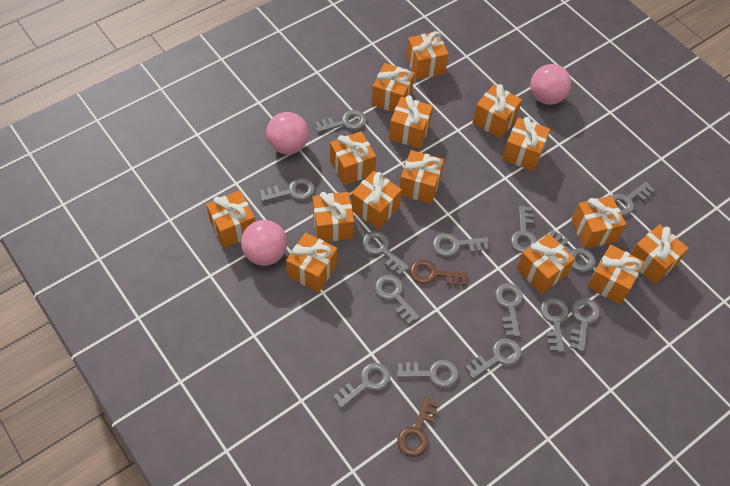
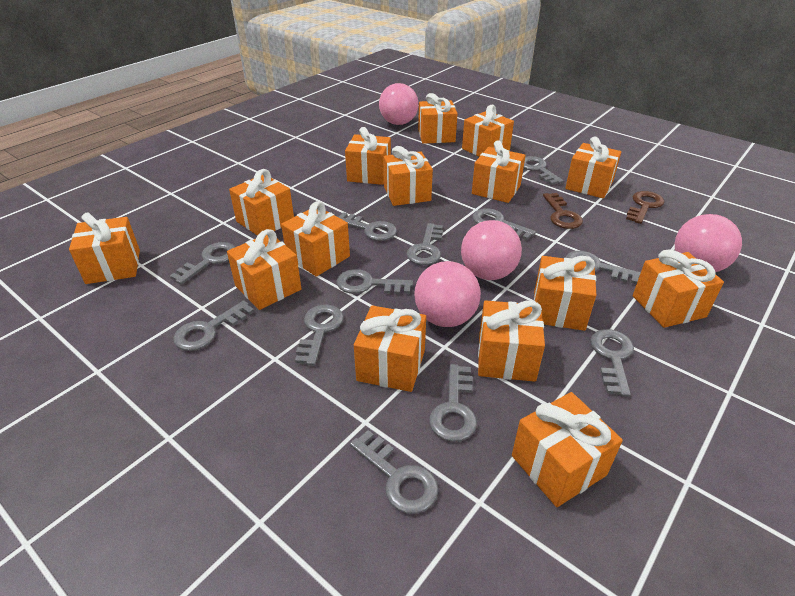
grey key: [260,178,315,202] [315,110,367,133] [333,363,390,408] [362,231,409,275] [375,275,420,325] [396,360,459,388] [433,233,489,257] [465,338,521,379] [495,283,523,337] [511,206,537,253] [540,298,569,352] [546,230,596,272] [570,298,600,352] [612,182,654,216] = 14 -> [170,242,235,284] [173,301,254,351] [295,304,344,366] [337,212,397,241] [337,269,413,294] [350,430,439,514] [407,223,443,265] [429,364,477,442] [473,208,536,240] [524,156,564,185] [565,251,641,284] [590,329,634,397] = 12
pink ball: [241,220,287,266] [266,112,309,154] [530,64,571,105] = 3 -> [379,83,419,125] [414,261,481,327] [461,220,522,280] [675,214,742,272] = 4

